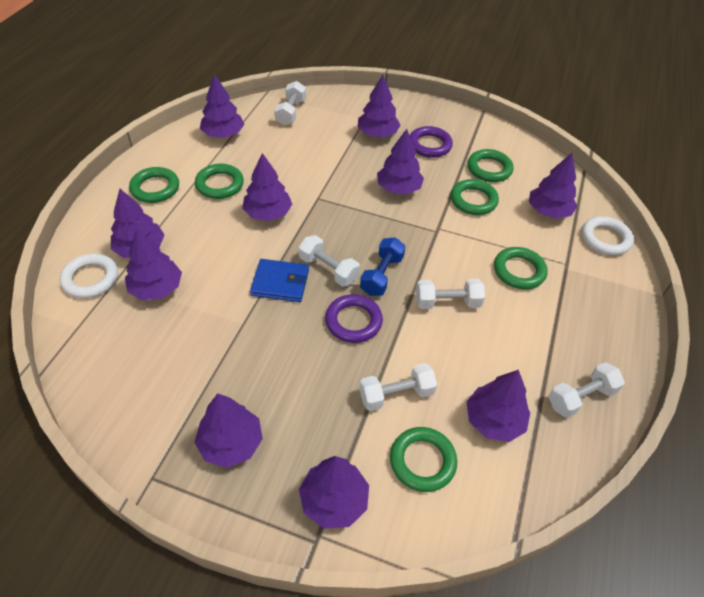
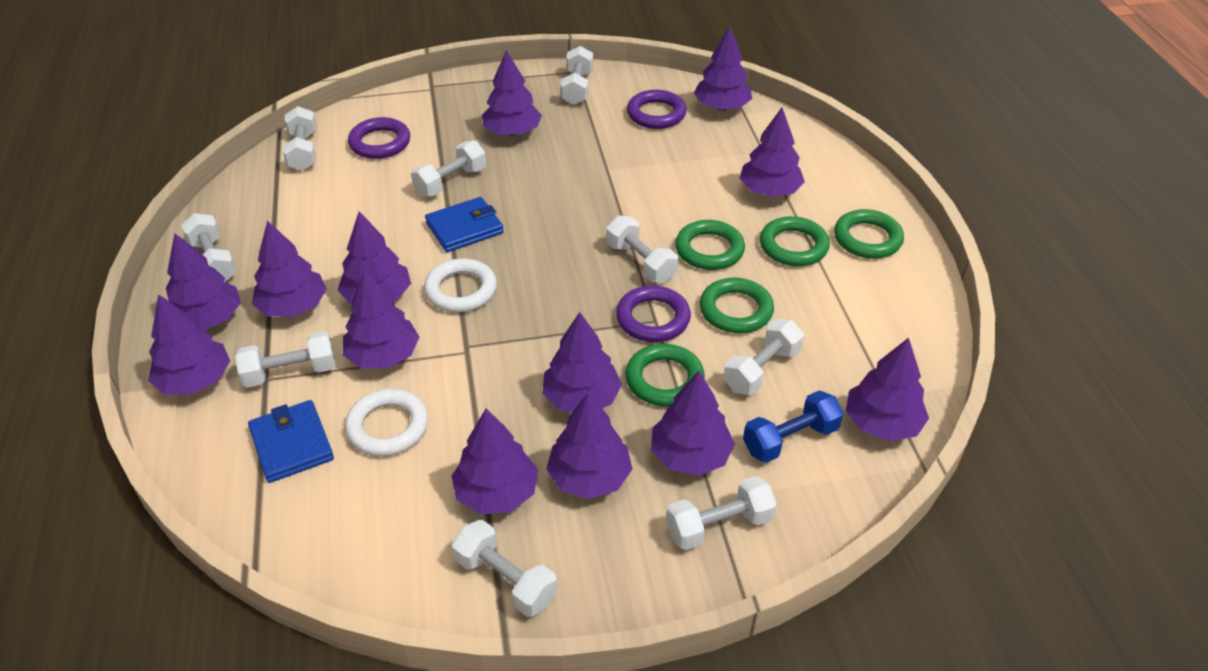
blue wallet: [250,259,309,302] = 1 -> [248,400,334,483] [425,197,504,252] = 2
green ring: [129,167,179,203] [195,164,244,199] [390,427,457,492] [451,179,499,215] [467,149,513,182] [494,247,547,289] = 6 -> [625,344,705,406] [675,220,745,270] [700,278,774,333] [760,216,830,266] [834,209,904,259] = 5
purple ring: [325,294,383,343] [410,126,453,158] = 2 -> [348,117,410,159] [616,286,691,342] [627,90,687,129] = 3
purple tree: [111,189,164,258] [125,229,182,300] [194,394,263,468] [200,74,245,138] [242,153,292,221] [299,456,369,529] [358,75,401,137] [377,129,424,194] [467,370,530,442] [529,153,578,219] = 10 -> [148,294,230,394] [166,233,241,330] [252,221,327,317] [338,211,411,304] [343,270,419,369] [451,408,538,514] [482,50,542,136] [542,312,622,412] [546,392,633,499] [651,371,735,476] [694,26,752,111] [740,108,805,197] [846,338,929,441] = 13
white dumbbell: [274,81,306,126] [299,235,360,287] [359,363,437,411] [416,279,485,309] [549,362,625,418] = 5 -> [181,213,237,282] [235,331,336,388] [283,106,317,171] [411,140,486,197] [452,520,557,617] [560,46,593,105] [606,215,678,283] [666,476,777,550] [724,319,804,395] = 9

